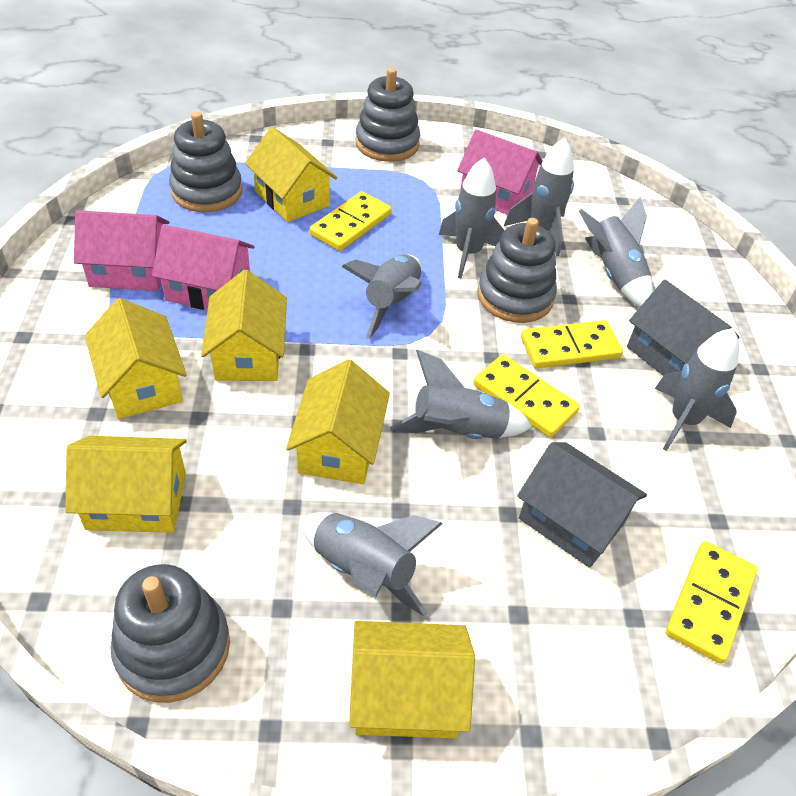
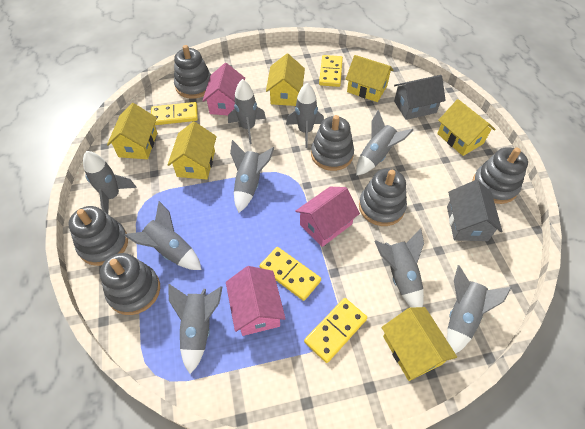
grey rocket: [300,512,443,617] [342,254,422,339] [390,350,532,439] [439,158,505,278] [504,138,574,256] [579,197,653,308] [655,328,739,451] = 7 -> [83,151,137,214] [124,201,201,270] [168,284,223,374] [228,79,266,144] [230,140,274,213] [286,83,324,148] [356,110,413,176] [375,229,424,308] [447,265,512,354] = 9
grey stacking toy: [110,564,230,703] [169,112,242,212] [356,68,420,162] [477,218,557,323] = 4 -> [69,206,128,266] [100,253,160,315] [174,45,211,99] [311,115,354,171] [359,169,407,226] [472,147,528,204] = 6

